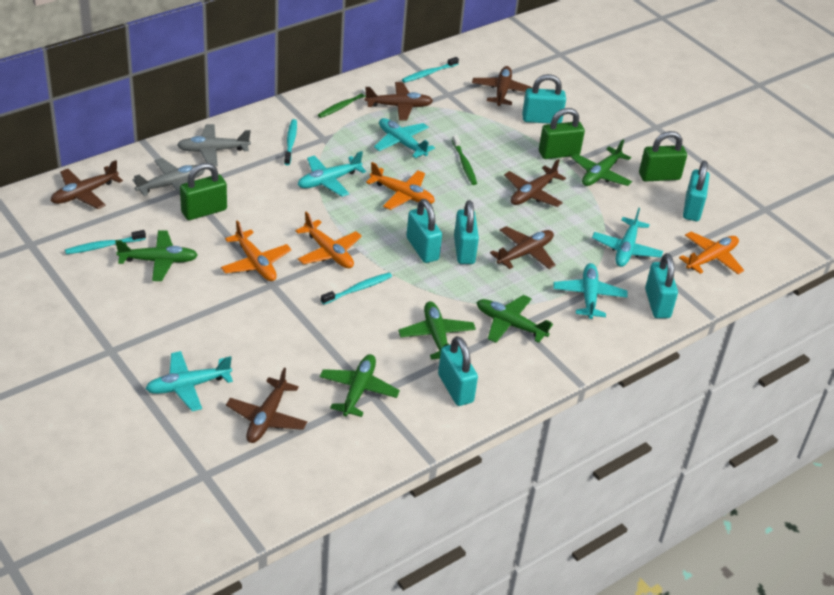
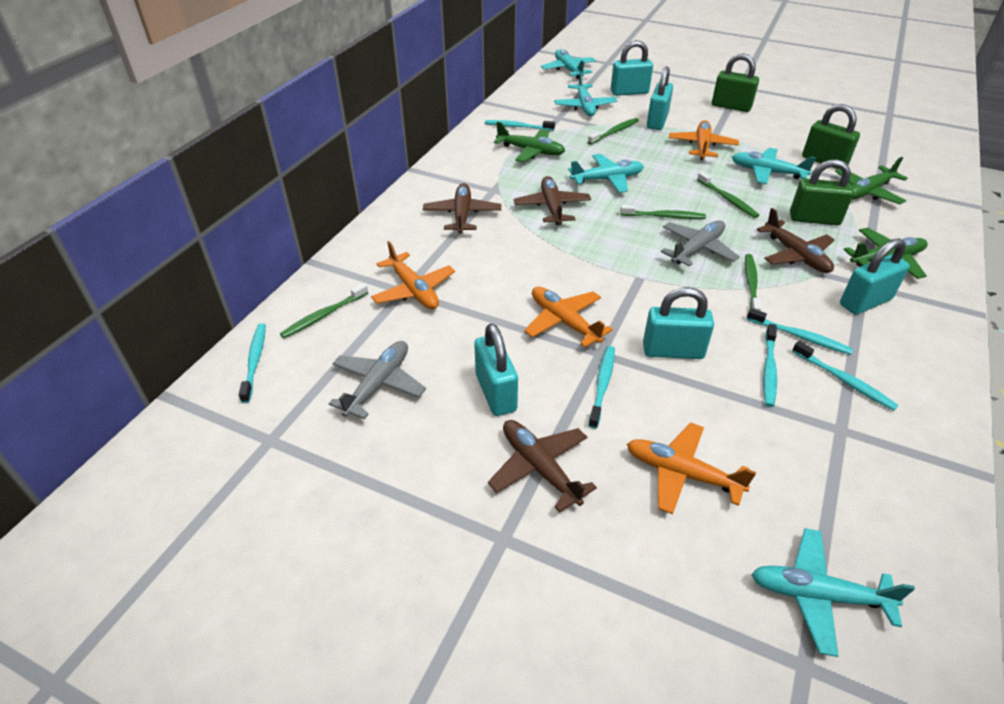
brown plane: [51,160,123,209] [226,368,307,443] [365,82,433,121] [472,66,533,106] [490,226,556,269] [504,159,566,207] = 6 -> [423,183,501,233] [488,420,597,513] [514,176,591,225] [757,208,835,273] = 4
green plane: [115,230,198,281] [320,354,400,417] [398,301,476,360] [477,295,553,343] [571,139,632,186] = 5 -> [494,122,565,162] [835,157,908,204] [844,228,928,279] = 3
green toothbrush: [318,85,372,118] [452,135,477,185] = 2 -> [280,283,368,338] [588,118,639,145] [620,205,706,219] [697,172,759,218] [745,254,761,311] = 5
turquoise padlock: [406,199,442,263] [438,336,478,406] [454,200,479,264] [522,74,566,124] [645,253,678,318] [683,161,709,221] = 6 -> [474,323,518,416] [611,40,653,96] [643,287,714,359] [647,66,673,130] [840,238,910,315] = 5
turquoise toothbrush: [65,230,146,254] [284,119,297,165] [321,273,392,305] [402,57,459,83] = 4 -> [239,323,266,403] [485,120,555,131] [589,346,615,429] [746,308,853,355] [763,324,777,407] [792,341,898,411] = 6

